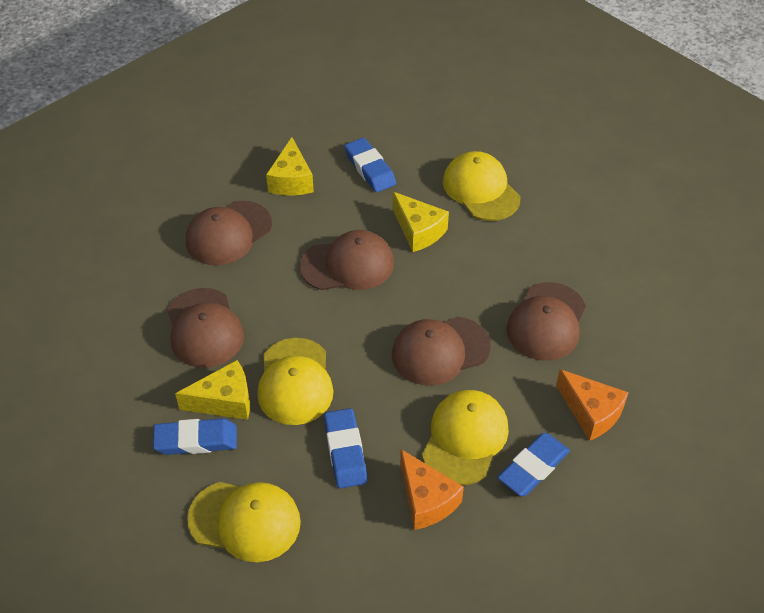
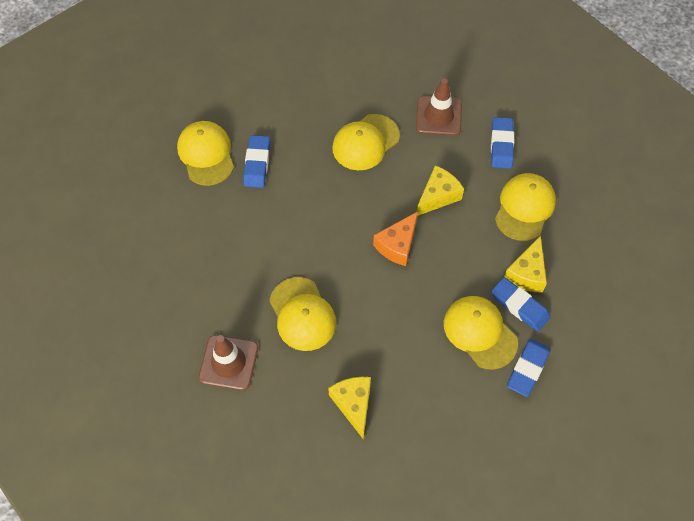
brown cap: [167,288,244,368] [186,201,272,265] [299,230,394,290] [392,316,491,385] [507,282,586,361] = 5 -> none = 0
brown traffic cone: none = 0 -> [199,335,258,390] [416,78,462,136] = 2
orange cheese: [400,449,464,530] [556,369,629,441] = 2 -> [373,212,418,266] = 1
yellow cap: [187,482,301,562] [257,338,334,425] [422,390,509,485] [443,151,521,221] = 4 -> [177,121,234,186] [269,277,336,351] [332,114,400,170] [444,296,518,369] [495,173,556,241] = 5

